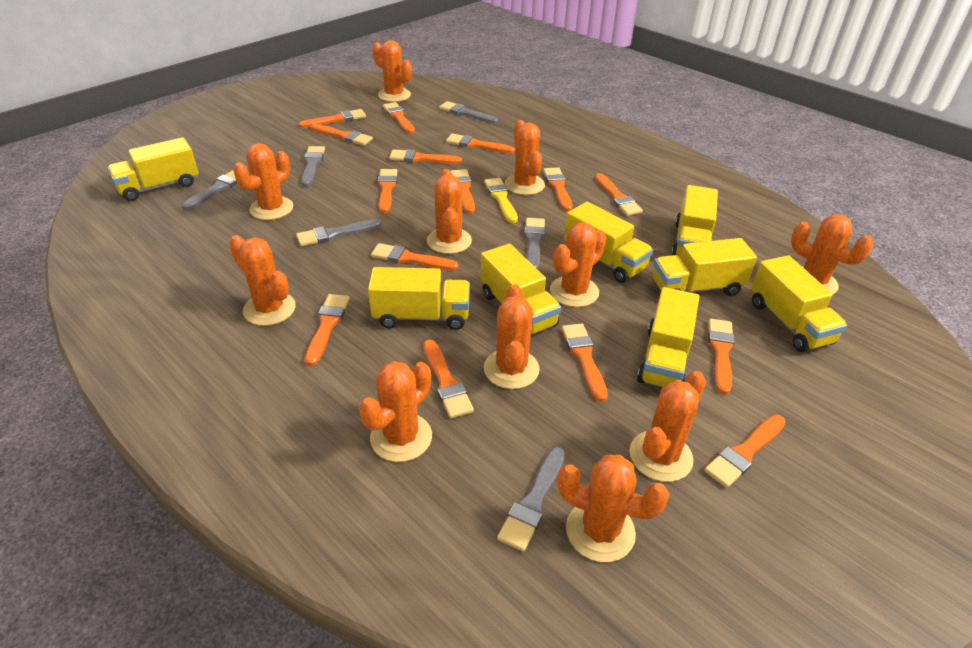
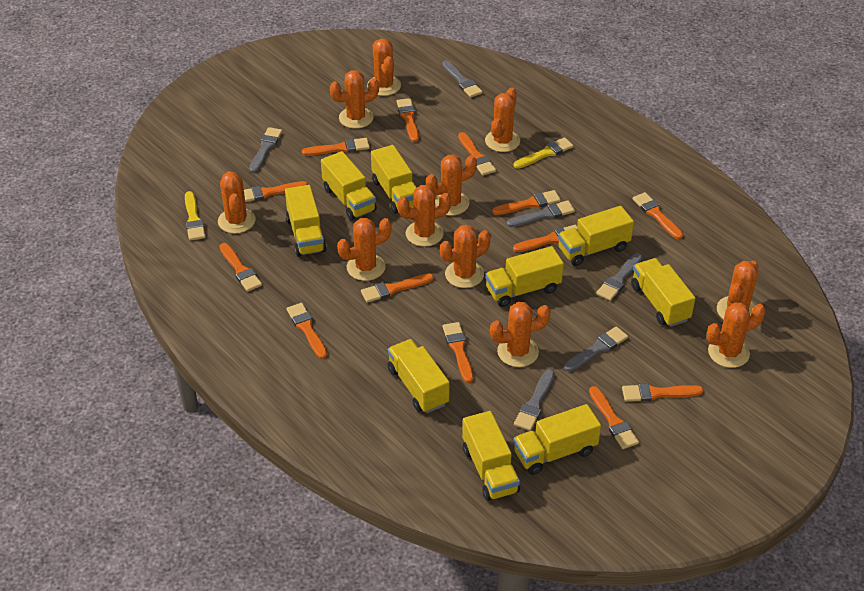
orange brush: [299,109,366,128] [305,294,350,366] [311,124,373,146] [371,243,458,270] [378,169,397,213] [383,102,415,134] [389,149,462,164] [423,340,474,418] [446,134,515,153] [451,169,475,214] [543,167,572,211] [561,323,608,402] [595,173,643,216] [704,415,786,488] [708,318,735,395] = 15 -> [220,243,262,292] [244,181,308,202] [286,303,327,359] [302,138,370,156] [361,274,434,303] [397,98,419,142] [442,322,473,383] [458,132,496,176] [492,190,561,215] [513,225,577,252] [589,386,639,449] [622,383,704,402] [633,192,683,239] = 13
yellow brush: [484,178,518,223] = 1 -> [185,191,205,241] [513,137,573,169] = 2
yellow truck: [108,137,199,201] [368,267,470,330] [480,243,561,334] [564,202,653,283] [637,287,699,387] [653,238,757,296] [671,185,718,257] [751,255,847,352] = 8 -> [285,185,327,257] [321,151,377,220] [371,145,417,214] [388,339,450,413] [462,411,520,501] [485,246,564,307] [513,404,601,475] [558,206,634,266] [631,258,695,327] = 9

